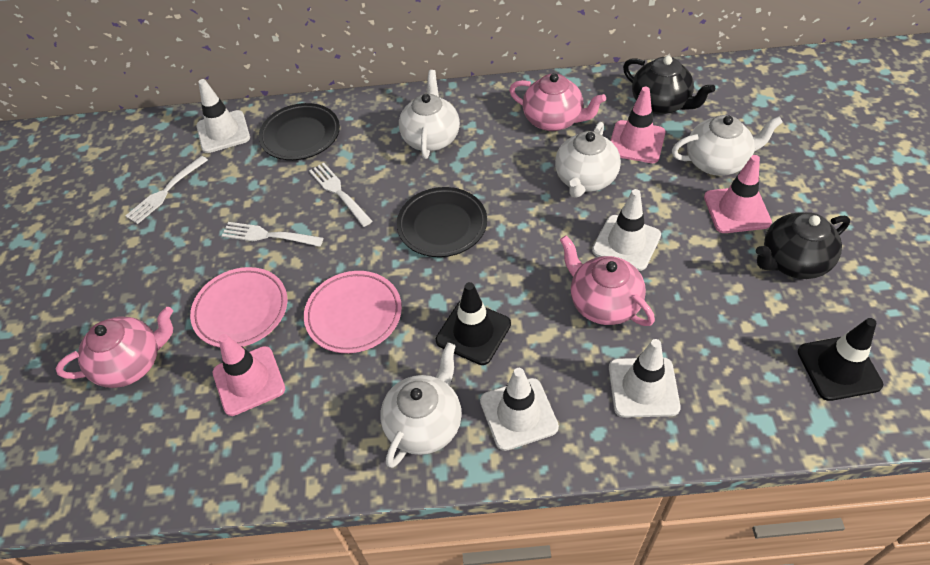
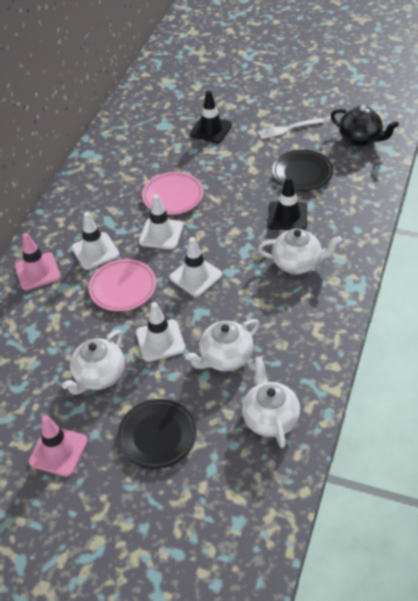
black teapot: [623,56,715,114] [756,212,850,279] = 2 -> [331,105,399,147] = 1
pink teapot: [56,307,173,388] [509,73,606,131] [560,235,655,326] = 3 -> none = 0
pink traffic cone: [213,334,285,416] [610,87,665,163] [704,155,772,233] = 3 -> [15,233,61,290] [29,415,88,477] = 2
white fork: [125,156,208,224] [221,222,323,247] [309,163,372,227] = 3 -> [258,118,324,139] = 1

